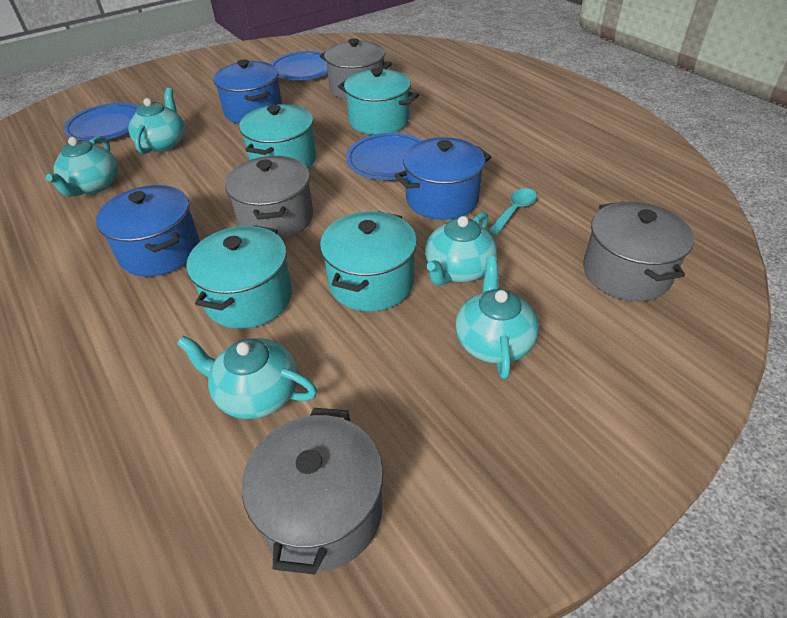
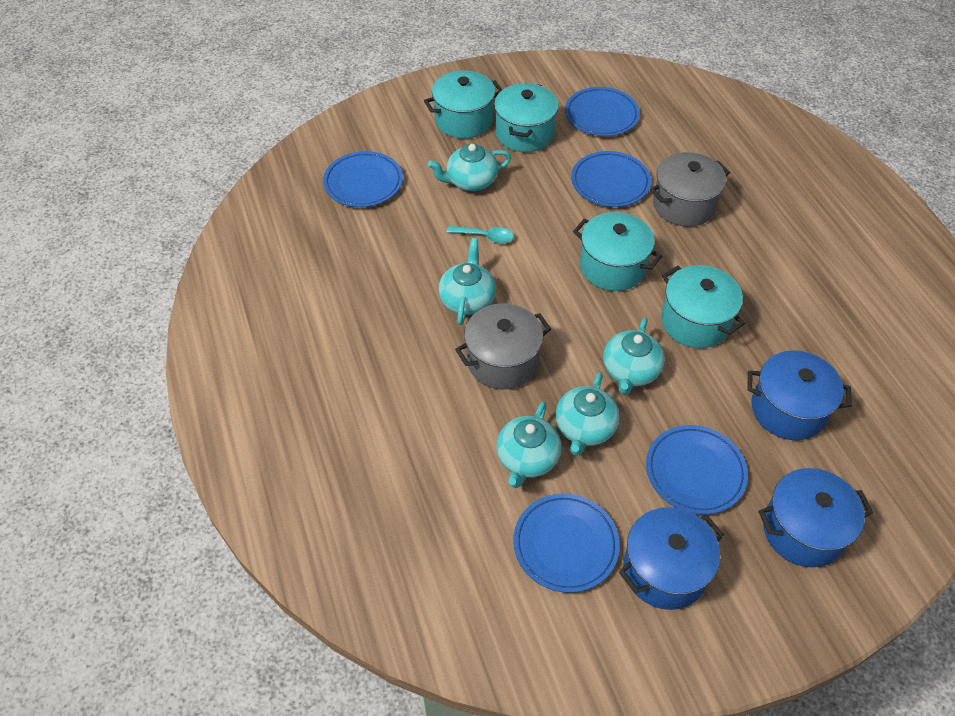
blue plate: [64,103,139,142] [271,51,328,80] [346,133,423,180] = 3 -> [323,151,403,207] [513,494,620,593] [565,87,640,136] [571,151,651,207] [646,425,748,515] = 5
grey pot: [225,156,313,240] [242,408,383,574] [320,38,392,100] [583,201,694,301] = 4 -> [455,303,551,389] [650,152,730,227] = 2

